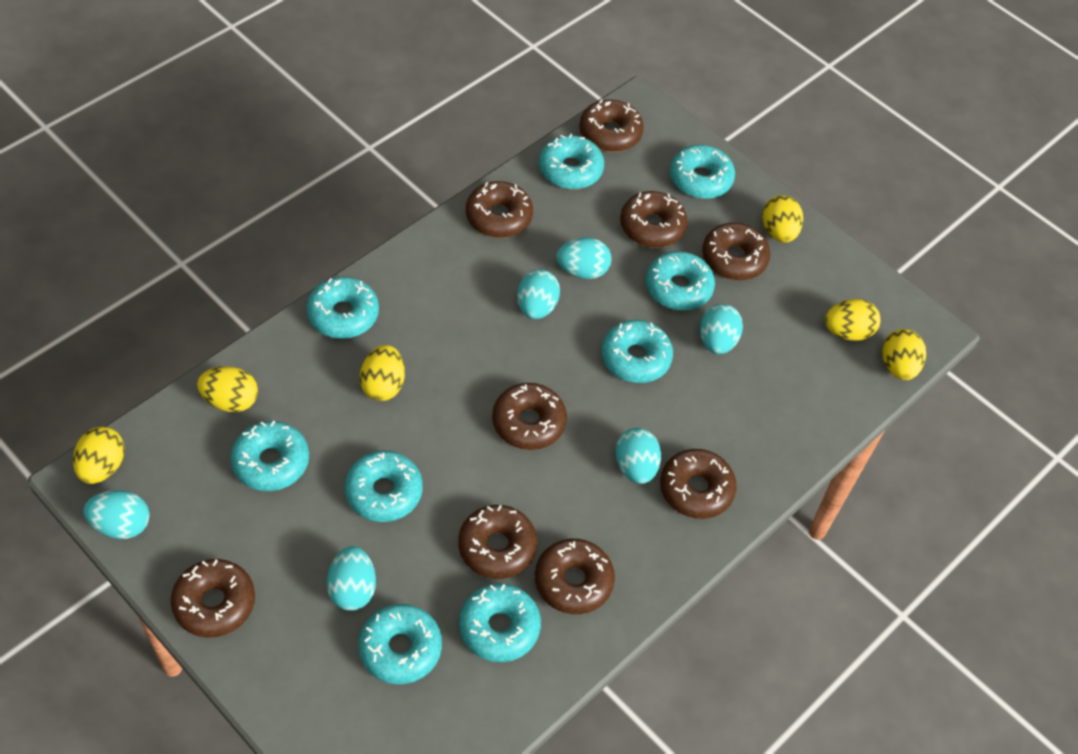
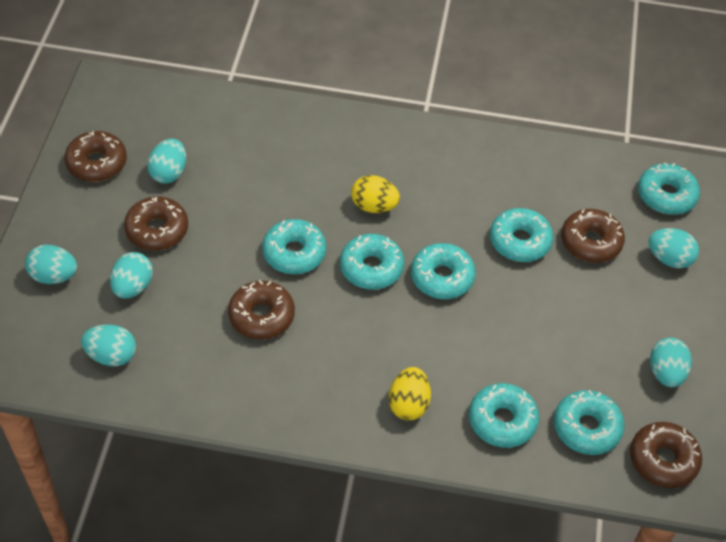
brown donut: [171,559,255,638] [458,505,537,579] [466,181,533,238] [492,383,567,450] [535,539,615,614] [579,99,644,152] [620,191,688,248] [660,449,737,519] [702,223,770,280] = 9 -> [64,131,127,182] [124,197,188,251] [228,280,295,339] [561,209,625,263] [630,422,702,488] = 5
turquoise donut: [231,421,309,491] [307,277,379,339] [344,451,423,522] [358,604,442,684] [459,583,541,662] [539,134,604,189] [601,320,673,383] [646,251,715,311] [670,145,735,199] = 9 -> [262,219,326,274] [340,234,404,290] [411,243,476,299] [469,383,539,448] [490,208,553,262] [554,390,624,455] [638,162,700,215] = 7
yellow egg: [73,427,125,484] [197,366,258,412] [360,345,405,401] [762,195,803,243] [825,299,880,341] [882,329,926,380] = 6 -> [351,175,400,213] [389,367,431,420] = 2

